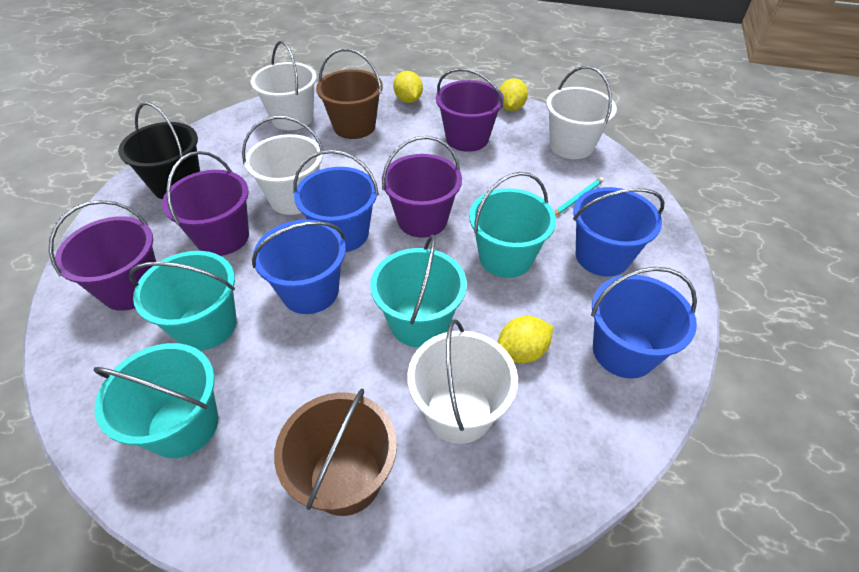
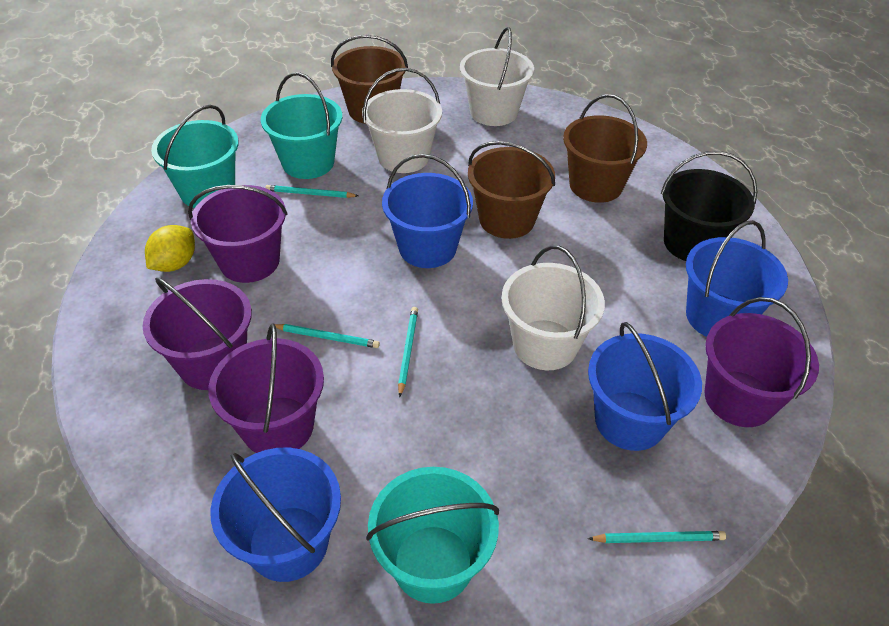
brown bucket: [274,389,397,516] [316,48,383,139] = 2 -> [331,35,408,124] [468,141,555,239] [563,94,647,203] = 3
turquoise bucket: [93,343,219,458] [129,251,237,351] [370,235,467,347] [469,172,556,278] = 4 -> [151,105,239,208] [261,72,342,179] [366,467,499,604] = 3
turquoise pencil: [554,177,604,216] = 1 -> [265,185,358,198] [275,324,380,348] [398,307,418,397] [588,531,726,543] = 4
white bucket: [242,116,323,215] [251,41,317,130] [407,320,518,444] [546,66,617,159] = 4 -> [362,68,442,173] [460,27,534,126] [501,245,605,370] = 3
yellow lemon: [393,71,423,103] [498,316,553,363] [499,78,528,111] = 3 -> [145,225,195,272] = 1

